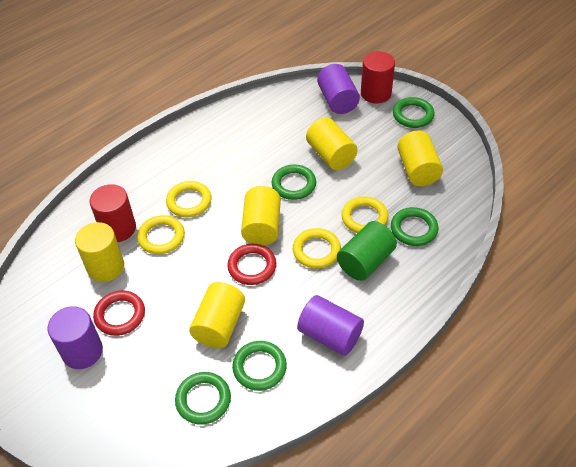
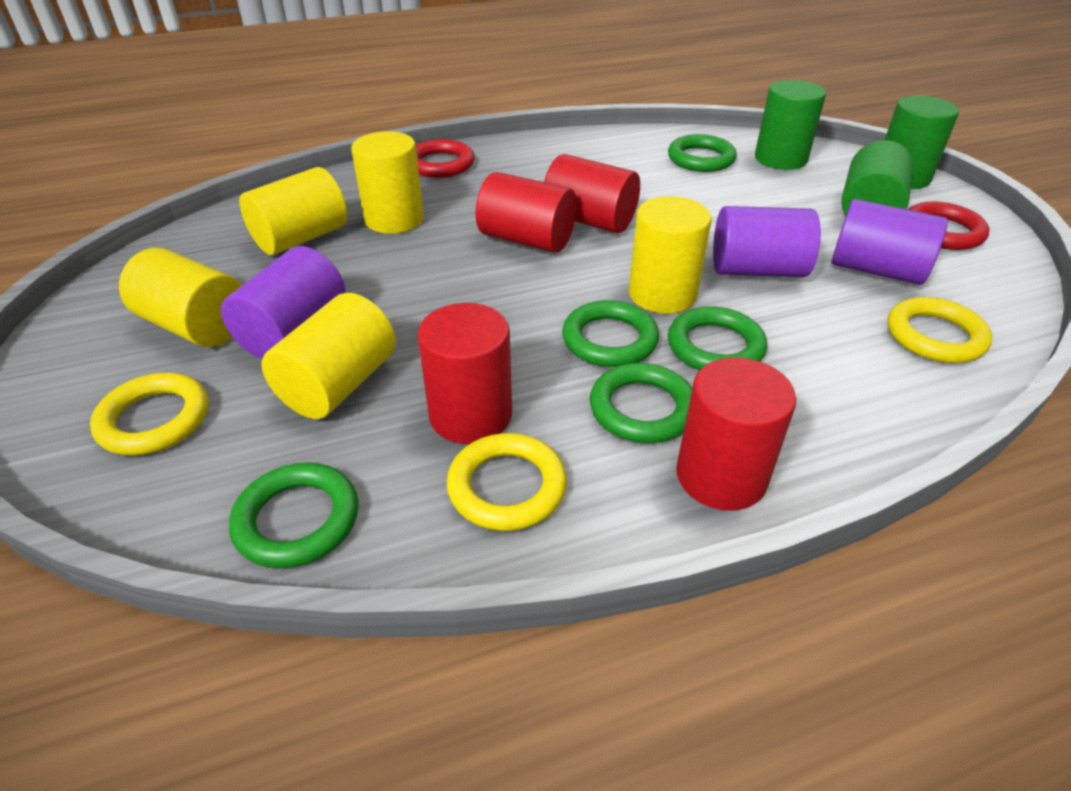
green cylinder: [337,221,397,281] = 1 -> [755,80,826,170] [841,140,913,215] [885,95,959,189] = 3
red cylinder: [89,184,136,242] [361,51,395,104] = 2 -> [418,303,512,444] [475,172,577,253] [544,154,640,233] [676,357,796,511] = 4
yellow ring: [137,215,185,254] [166,181,212,217] [293,228,341,269] [341,196,388,233] = 4 -> [90,373,209,455] [446,433,567,531] [887,297,992,363] = 3

